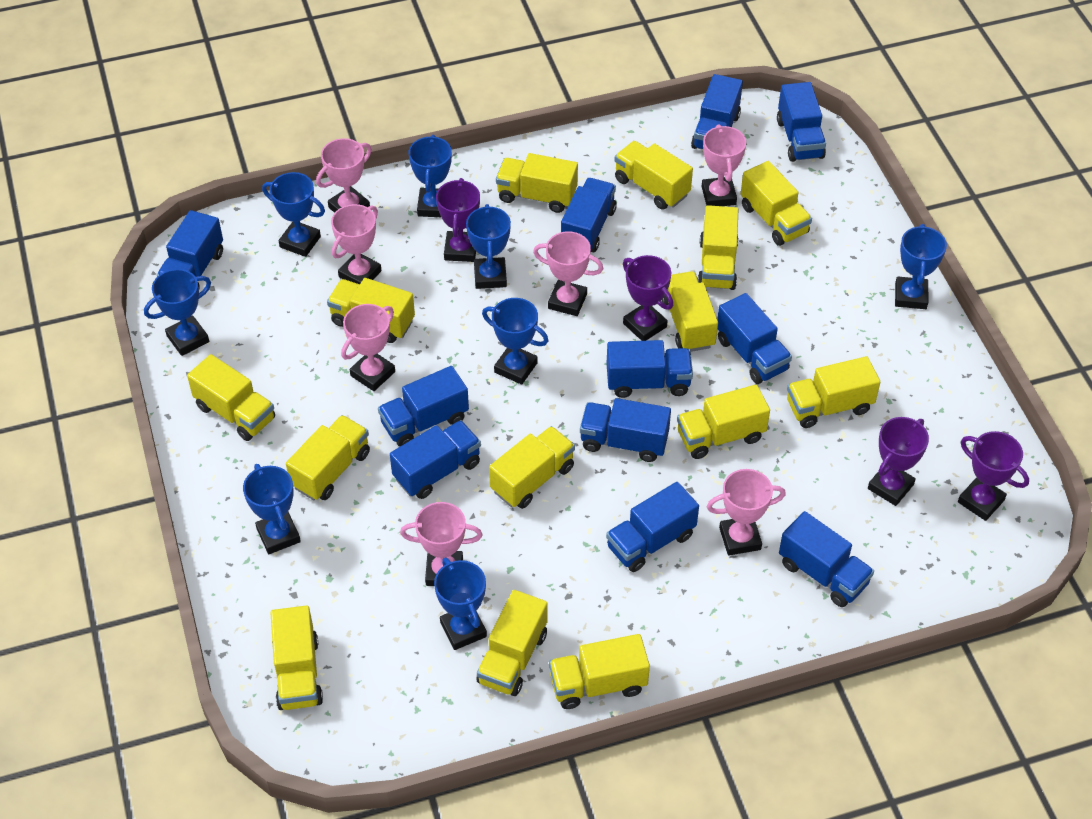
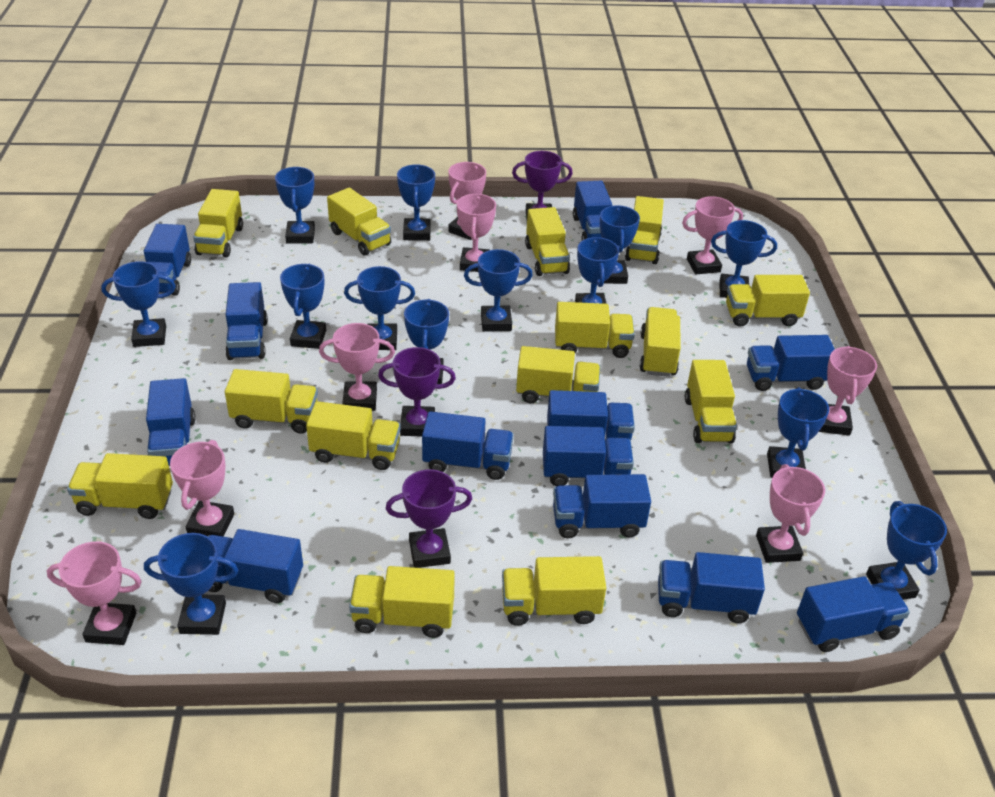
blue trophy: [144,269,211,356] [243,464,301,554] [262,172,325,257] [409,135,452,217] [434,558,487,650] [466,204,511,289] [482,298,548,385] [895,224,947,309] = 8 -> [101,261,176,347] [144,533,238,635] [275,167,315,244] [280,264,326,349] [344,266,415,350] [397,164,435,241] [404,299,449,384] [464,249,533,332] [575,237,619,304] [600,205,640,284] [711,220,777,298] [767,387,829,478] [866,501,947,600] = 13
blue truck: [157,210,223,288] [378,366,469,447] [390,420,481,499] [561,178,617,253] [580,398,671,462] [606,482,699,572] [607,340,693,398] [691,74,743,150] [717,293,792,384] [777,82,826,162] [779,511,874,607] = 11 -> [144,224,191,296] [146,378,196,466] [208,529,303,603] [225,282,268,360] [422,411,514,480] [543,426,634,486] [547,390,635,440] [553,474,651,538] [573,181,612,241] [658,552,765,623] [747,335,835,391] [797,576,910,652] = 12
pink trophy: [316,138,372,213] [331,204,382,284] [341,304,395,391] [400,502,483,586] [533,232,603,316] [702,124,746,206] [707,469,786,555] = 7 -> [47,541,142,645] [170,440,234,537] [319,323,395,411] [448,162,486,240] [457,194,496,272] [682,196,743,274] [756,464,825,563] [819,346,877,436] = 8
purple trophy: [436,178,480,262] [623,255,673,341] [868,417,929,506] [958,431,1029,521] = 4 -> [378,347,456,437] [386,469,472,568] [512,151,573,220] = 3

